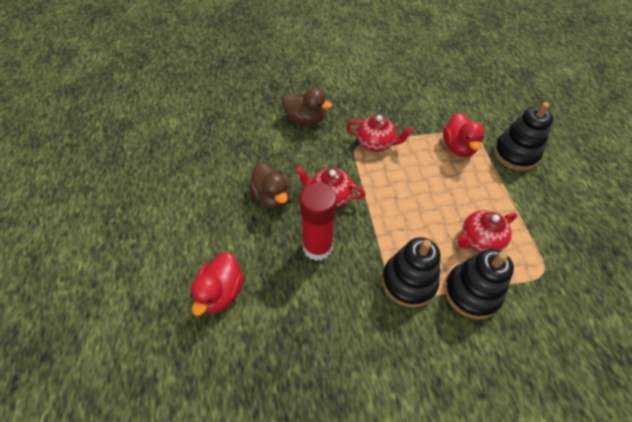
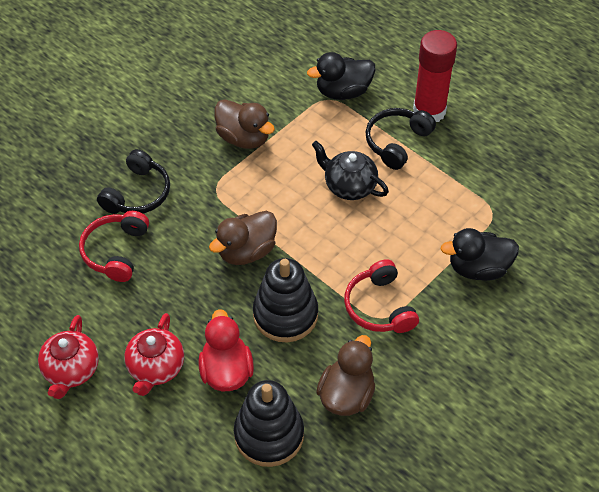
black duck: none = 0 -> [307,52,376,100] [441,228,519,281] = 2
black headphones: none = 0 -> [97,149,170,214] [366,108,436,170] = 2
black stacking toy: [382,237,440,307] [444,249,514,319] [494,102,553,170] = 3 -> [234,380,304,467] [253,258,318,342] = 2
black teapot: none = 0 -> [312,141,389,200] = 1
brown duck: [249,163,291,210] [282,88,332,126] = 2 -> [209,211,277,265] [215,99,275,149] [316,335,375,416] = 3
red duck: [190,252,244,316] [443,113,484,157] = 2 -> [198,309,254,391] = 1
red headphones: none = 0 -> [79,211,149,282] [344,259,419,333] = 2
red teapot: [295,166,366,207] [347,115,414,152] [458,210,517,252] = 3 -> [38,315,99,399] [124,313,184,396] = 2

